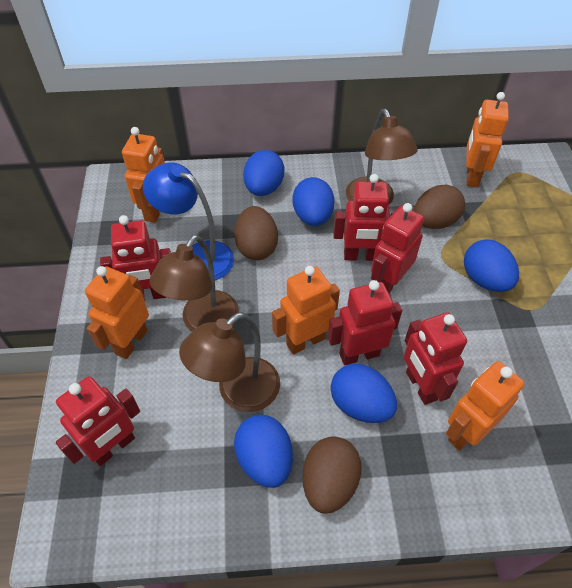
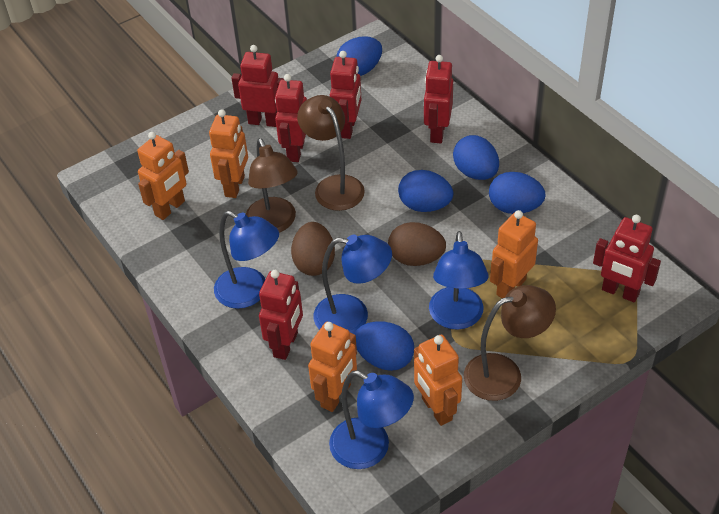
blue lamp: [143,162,234,280] = 1 -> [214,211,279,309] [314,235,392,334] [329,370,414,469] [429,231,488,329] = 4
brown egg: [234,206,278,260] [302,436,362,514] [414,185,465,229] = 3 -> [291,222,335,276] [388,222,446,266] = 2

